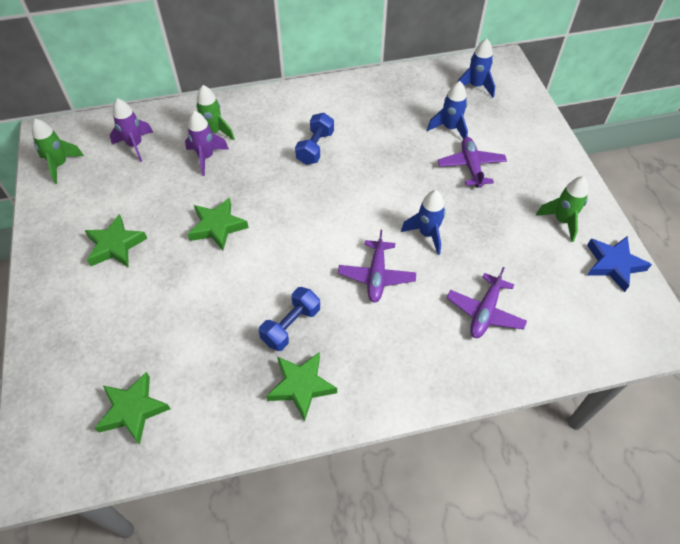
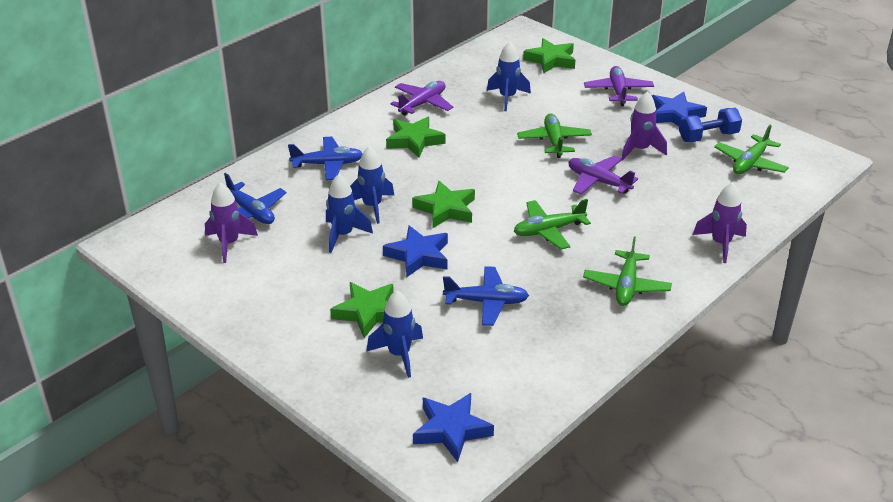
blue dumbbell: [259,287,320,351] [295,113,334,165] = 2 -> [679,108,742,142] = 1
blue plane: none = 0 -> [224,173,287,224] [288,136,363,180] [443,266,529,326] = 3
blue rocket: [401,190,446,255] [427,81,468,139] [457,38,495,97] = 3 -> [326,174,373,253] [350,146,394,224] [366,290,423,378] [487,42,531,111] = 4
blue star: [587,236,652,292] = 1 -> [383,225,448,278] [413,393,494,462] [651,91,707,126] = 3
green plane: none = 0 -> [514,199,591,250] [517,113,592,158] [583,237,672,306] [714,125,789,174] = 4
green rocket: [32,119,84,184] [196,85,235,141] [536,176,588,242] = 3 -> none = 0
purple rocket: [110,98,153,162] [185,111,229,176] = 2 -> [205,182,258,263] [622,91,667,160] [693,182,747,263] = 3

